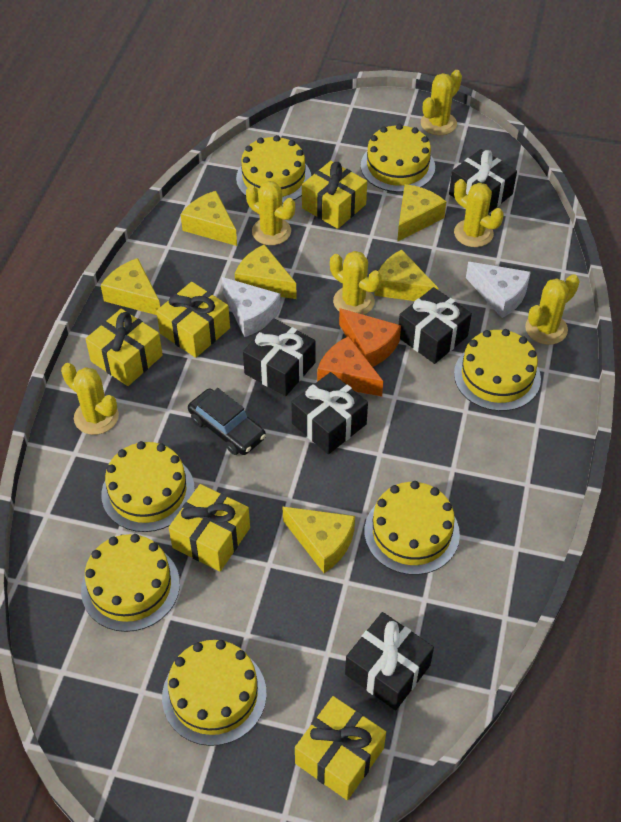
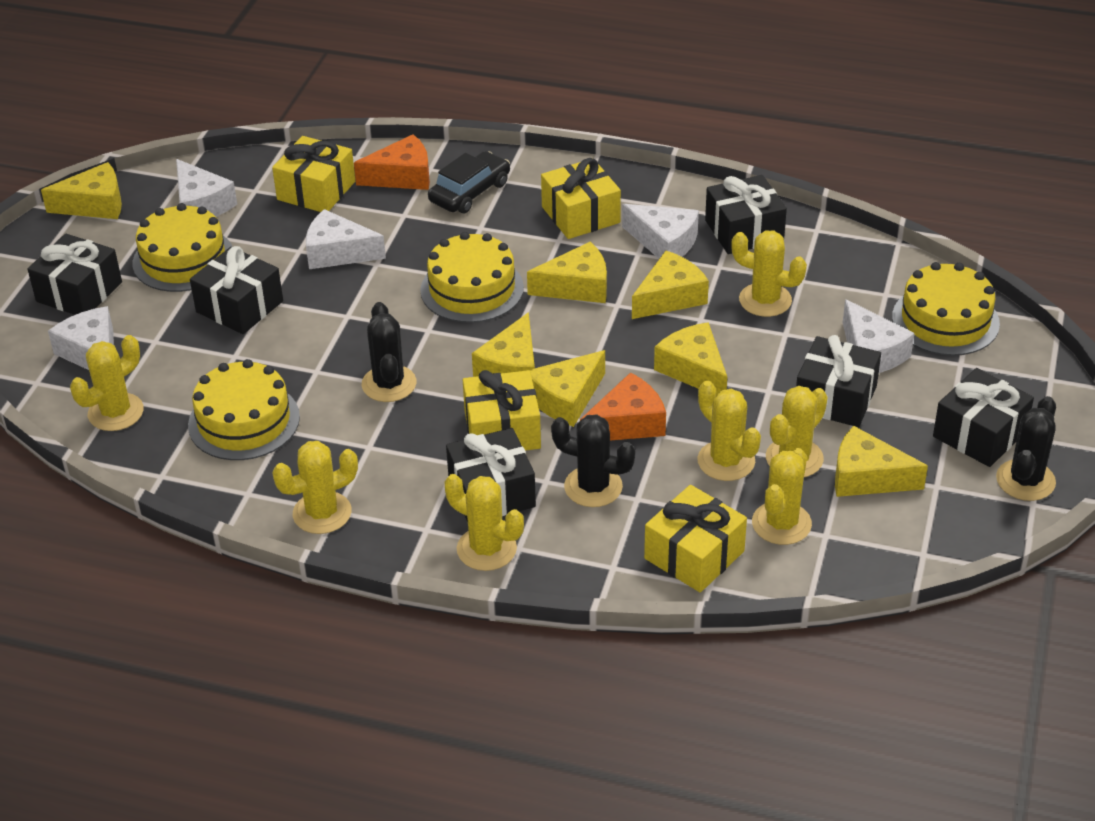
black cactus: none = 0 -> [362,302,416,402] [551,414,635,507] [996,396,1056,501] = 3
black gift: [243,318,316,396] [291,372,368,454] [345,612,434,710] [399,287,472,364] [449,149,517,214] = 5 -> [27,234,122,315] [190,246,283,334] [446,428,536,522] [705,175,787,254] [796,335,881,427] [933,368,1034,467] = 6
white cheese: [222,277,281,337] [466,262,531,318] = 2 -> [48,306,114,370] [176,159,237,217] [306,209,386,269] [622,204,699,259] [843,299,915,373] = 5
yellow cactus: [61,363,119,435] [246,181,295,245] [330,251,382,315] [421,70,462,135] [454,179,504,247] [525,274,580,345] = 6 -> [70,335,144,431] [272,441,358,534] [444,474,524,571] [697,381,761,481] [731,231,807,317] [752,448,812,545] [766,386,828,477] = 7
yellow cake: [81,534,180,632] [101,441,195,532] [162,640,267,746] [236,135,311,204] [361,124,435,192] [364,481,460,575] [454,329,541,411] = 7 -> [133,203,232,292] [188,359,300,460] [420,232,524,323] [892,262,1000,356] = 4
yellow cheese: [101,258,160,315] [181,191,237,246] [235,244,296,299] [282,506,355,573] [374,249,438,301] [397,184,446,242] = 6 -> [41,162,122,219] [472,312,535,377] [527,242,607,303] [530,350,605,427] [632,251,709,319] [654,322,727,396] [835,426,928,497] = 7
yellow gift: [86,309,163,386] [156,282,230,358] [169,484,250,571] [295,696,386,800] [302,161,367,229] = 5 -> [272,136,355,212] [463,370,541,451] [541,158,621,239] [644,485,747,592] = 4

